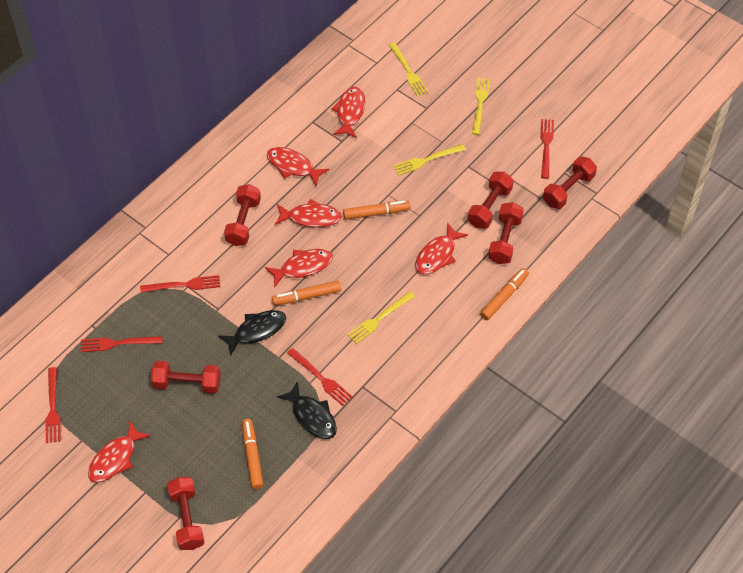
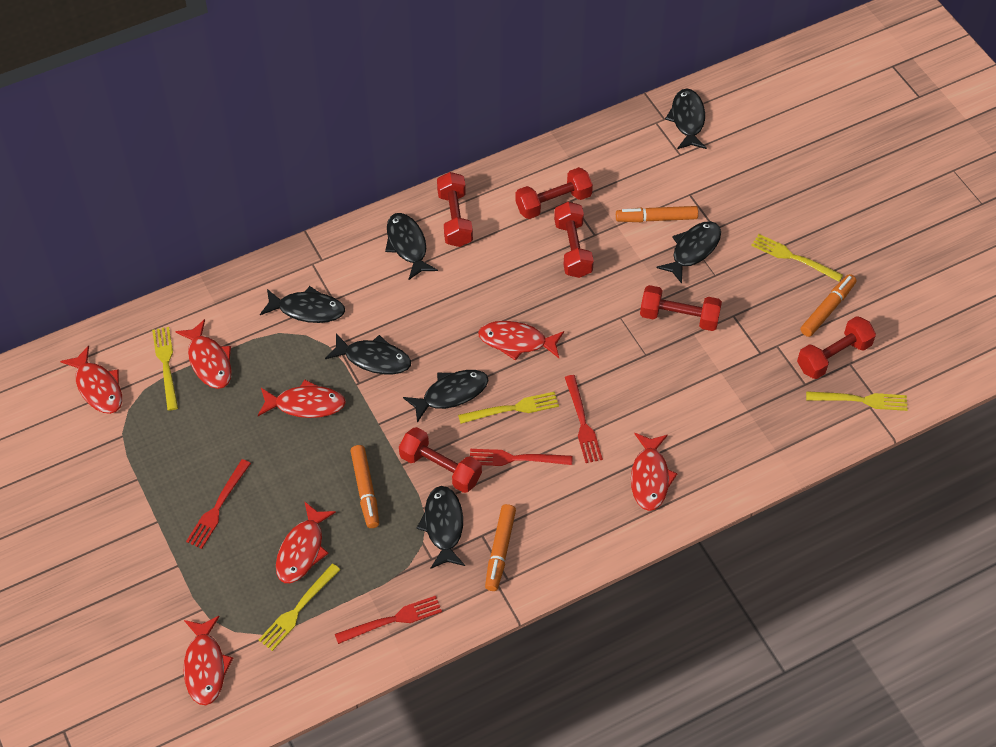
black fish: [218,310,286,356] [277,381,337,439] = 2 -> [260,286,345,323] [325,333,411,375] [385,213,438,280] [403,370,489,423] [417,486,465,569] [656,221,721,284] [665,88,707,149] = 7
red fish: [88,421,151,483] [265,249,333,288] [267,147,329,186] [275,199,342,227] [331,87,365,138] [415,222,468,275] = 6 -> [60,346,122,414] [175,319,232,389] [184,616,233,705] [258,379,346,418] [276,501,336,583] [478,321,564,361] [631,433,677,511] = 7
red fork: [46,367,60,443] [81,336,162,352] [140,275,220,293] [287,348,353,406] [540,119,554,179] = 5 -> [186,459,251,549] [335,596,442,644] [470,449,572,466] [565,375,603,463] = 4
yellow fork: [347,291,415,344] [389,42,428,96] [393,144,466,176] [472,77,490,135] = 4 -> [152,327,178,411] [259,563,341,651] [458,392,559,424] [751,234,843,282] [806,391,908,411] = 5

